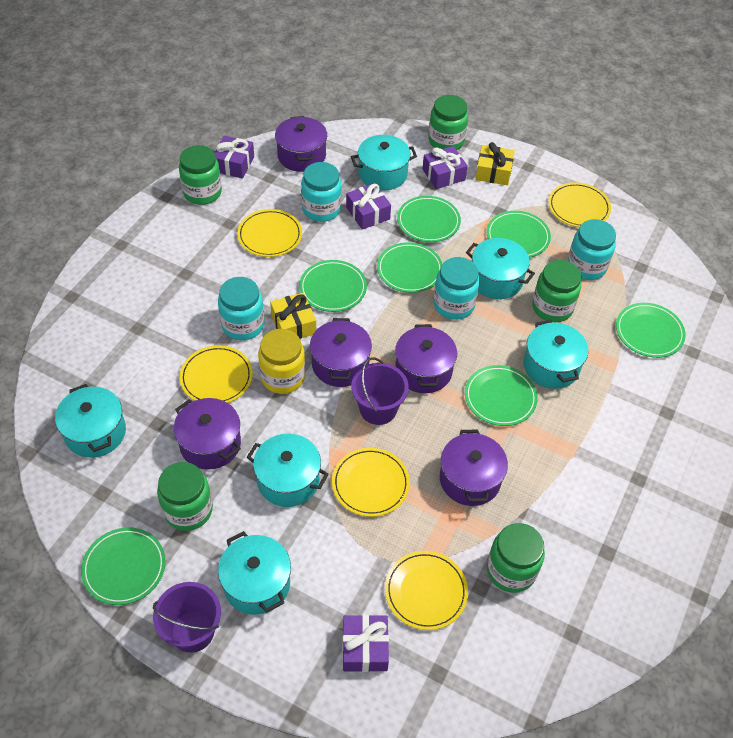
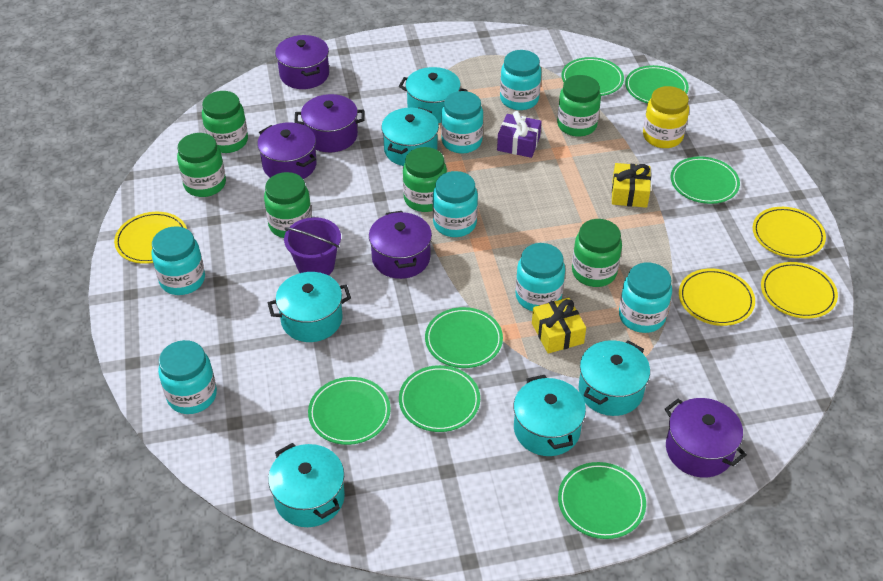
green jar: [157,462,213,531] [179,145,222,205] [428,95,468,150] [487,523,545,593] [532,260,581,322] = 5 -> [177,133,226,197] [202,91,248,153] [264,172,312,238] [403,147,447,212] [557,75,601,137] [572,219,622,287] = 6
purple bucket: [153,582,221,653] [351,357,409,425] = 2 -> [284,217,341,276] = 1
purple gift: [214,136,254,179] [343,615,389,672] [346,183,391,230] [422,146,468,189] = 4 -> [497,111,542,158] = 1
turquoise jar: [218,277,264,340] [301,162,342,222] [434,257,480,320] [567,219,616,280] = 4 -> [151,226,205,295] [158,340,217,414] [433,171,478,237] [441,91,483,153] [500,50,541,110] [516,243,565,311] [619,263,672,333] = 7
yellow plate: [180,345,253,403] [237,209,302,257] [332,448,410,517] [385,551,468,630] [548,182,611,227] = 5 -> [114,212,187,264] [679,268,755,326] [753,207,826,258] [761,262,838,319] = 4

